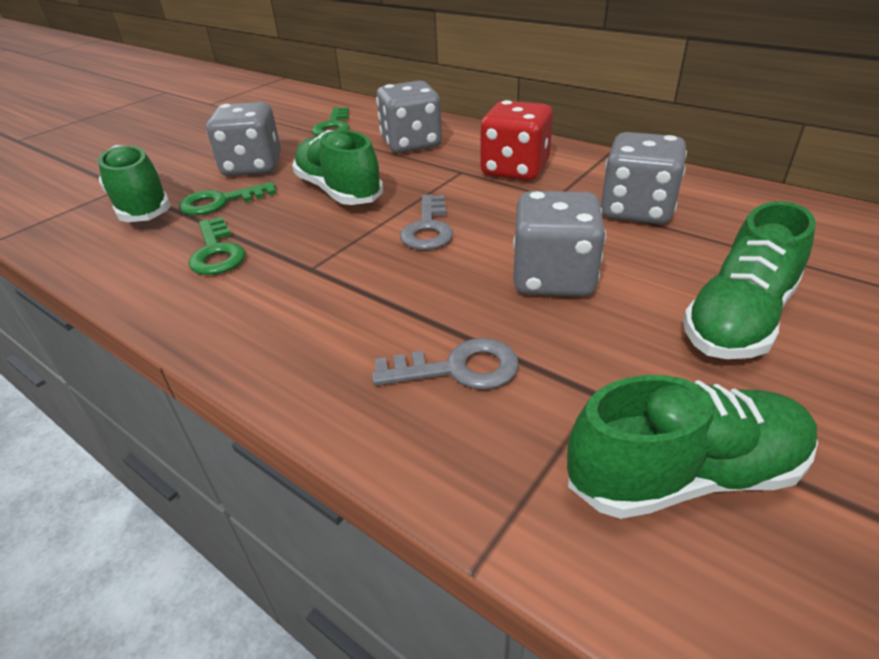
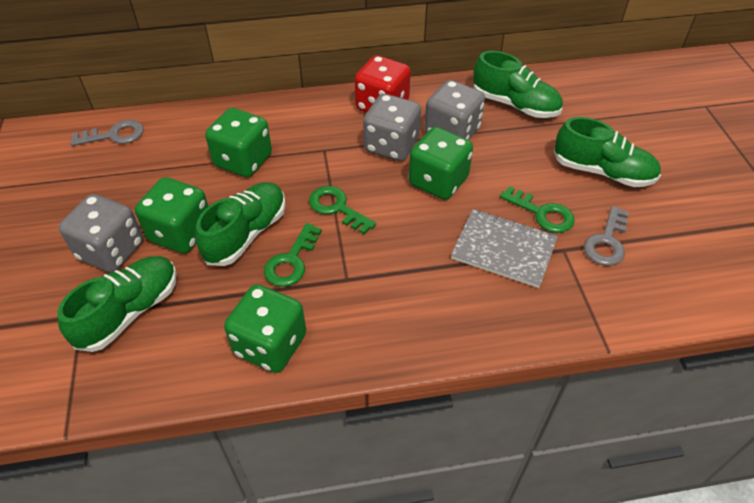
green dice: none = 0 -> [135,177,209,254] [205,108,272,177] [224,284,306,373] [409,127,473,200] = 4
grey dice: [206,102,281,176] [376,80,442,153] [513,191,606,297] [601,132,687,224] = 4 -> [59,194,143,272] [363,94,421,161] [424,80,485,140] = 3
grey notebook: none = 0 -> [451,209,558,288] = 1

